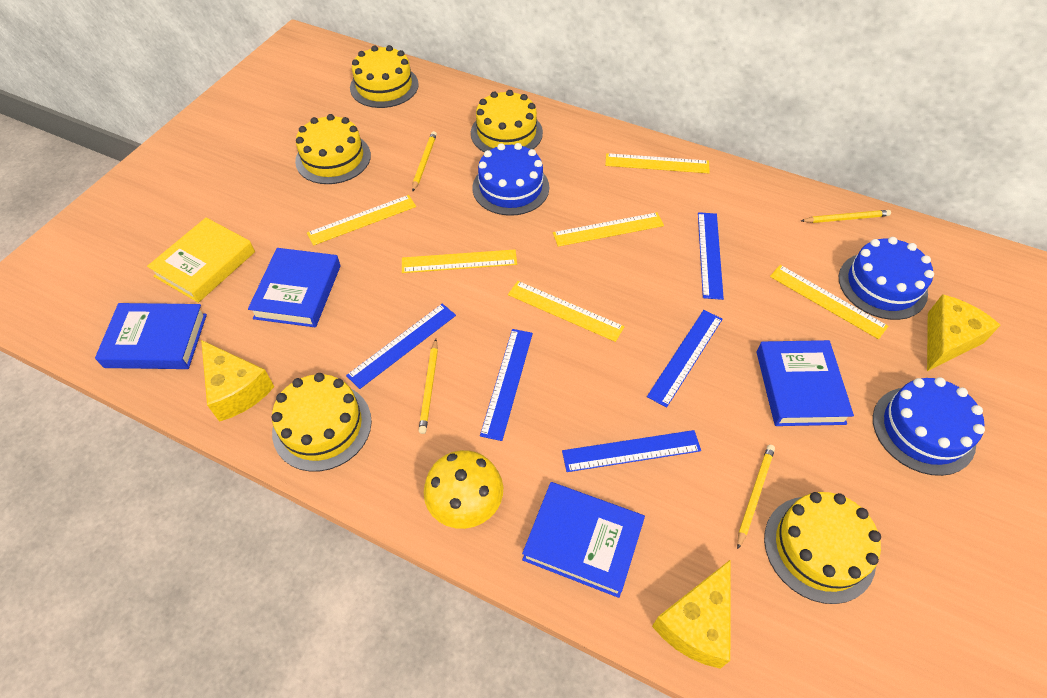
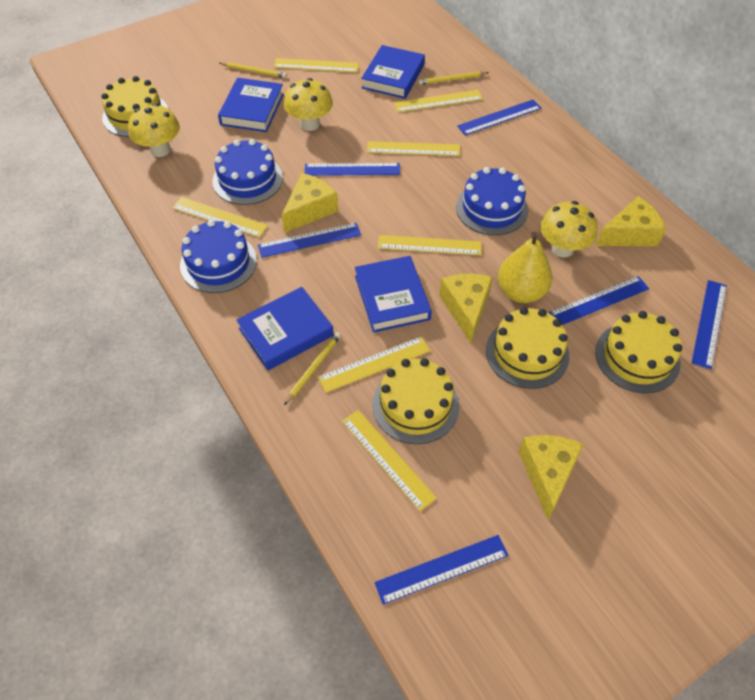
blue ruler: [346,304,456,389] [480,329,533,441] [562,430,701,472] [647,310,722,408] [698,212,724,300] = 5 -> [258,223,361,258] [304,163,400,176] [374,535,509,605] [457,100,541,135] [549,276,649,325] [691,280,727,369] = 6
yellow book: [147,218,255,303] = 1 -> none = 0
yellow cake: [272,373,372,472] [295,114,371,184] [350,45,419,108] [471,90,543,152] [764,492,881,604] = 5 -> [101,76,168,137] [372,358,459,444] [486,307,569,389] [595,311,682,393] = 4
yellow cheese: [201,340,274,422] [652,559,731,669] [927,294,1001,371] = 3 -> [282,173,338,233] [439,274,493,344] [518,435,584,520] [596,196,666,246] = 4
yellow mushroom: [424,450,503,529] = 1 -> [128,103,180,157] [284,78,333,131] [540,201,598,257] = 3
yellow pear: none = 0 -> [498,232,552,303] = 1
yellow pencil: [412,131,437,192] [419,339,438,434] [737,445,775,549] [801,210,891,223] = 4 -> [220,62,287,78] [284,332,341,405] [418,71,489,85] = 3
yellow ruler: [307,195,416,246] [402,249,517,273] [508,281,624,342] [553,212,664,247] [605,153,710,173] [770,265,888,339] = 6 -> [173,197,268,238] [274,58,359,72] [318,336,430,393] [342,410,437,511] [367,141,460,156] [378,235,481,255] [394,90,483,112] = 7

